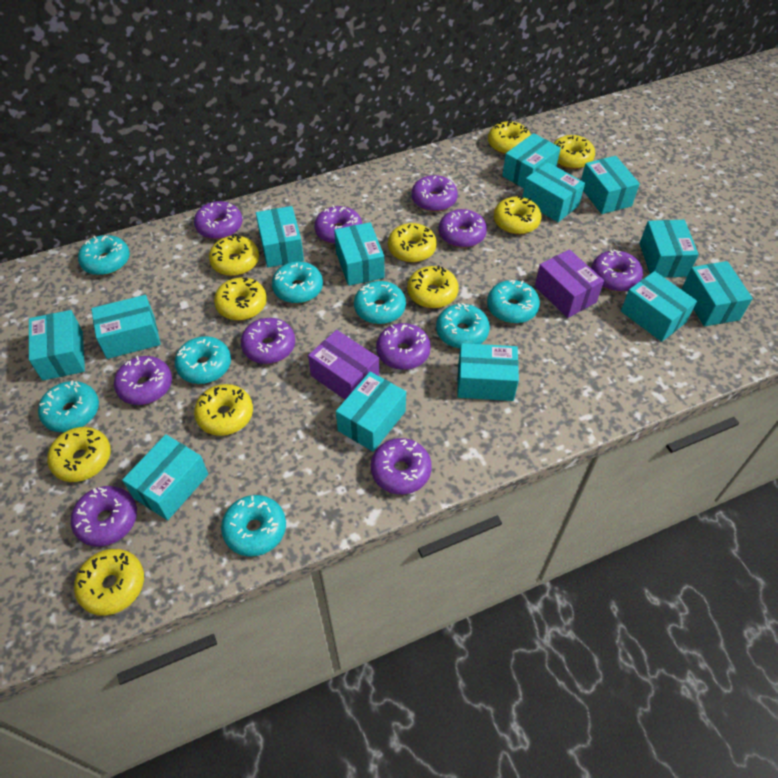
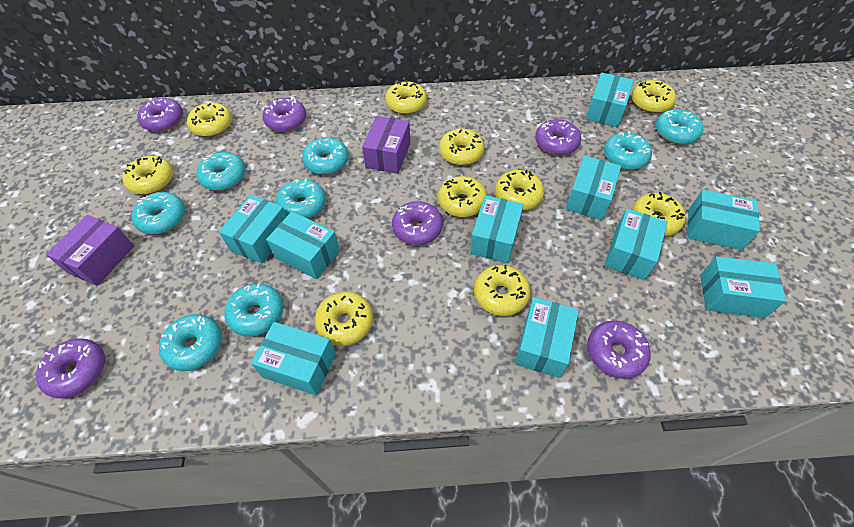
purple donut: [71,486,137,547] [114,356,172,405] [194,201,242,239] [241,318,295,364] [314,205,362,244] [371,438,432,494] [376,323,431,370] [412,175,458,212] [439,209,487,248] [591,249,643,292] = 10 -> [36,338,105,398] [137,98,183,132] [262,98,306,132] [392,201,443,245] [535,119,581,155] [587,320,651,379] = 6
turquoise box: [29,310,85,381] [91,295,161,359] [122,434,208,521] [256,206,304,267] [334,222,384,286] [336,372,406,452] [457,343,519,401] [502,133,561,188] [522,162,585,222] [581,156,640,214] [621,271,697,342] [640,220,699,278] [681,261,753,327] = 13 -> [219,195,287,264] [251,322,336,395] [266,211,340,279] [470,195,524,263] [515,297,579,378] [565,156,621,220] [586,73,634,127] [605,209,667,280] [688,190,760,250] [700,256,786,318] = 10

